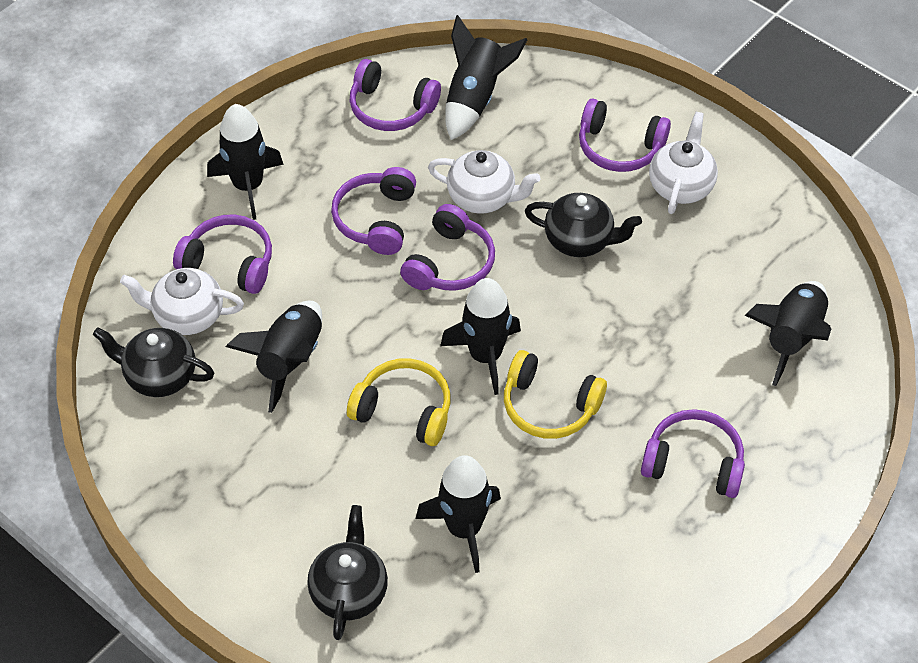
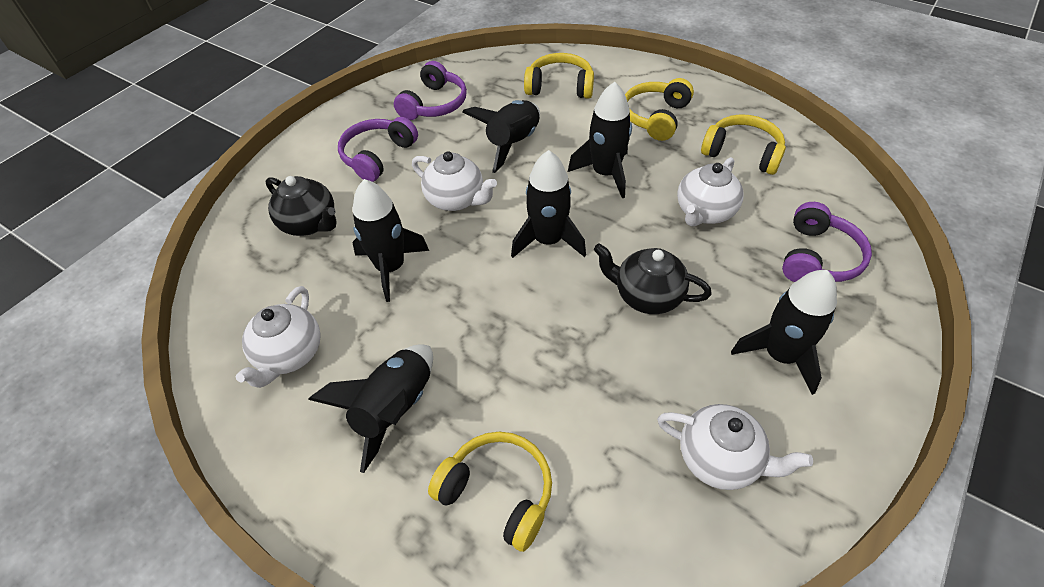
black teapot: [93,328,214,397] [307,505,388,640] [525,193,642,257] = 3 -> [266,176,337,236] [594,243,712,314] = 2
purple headphones: [173,214,272,294] [331,167,416,255] [349,59,441,131] [400,204,495,291] [579,99,671,172] [641,409,745,498] = 6 -> [338,117,418,182] [394,61,467,120] [782,202,872,282] = 3
white teapot: [120,268,244,335] [428,150,541,214] [649,112,718,214] = 3 -> [236,286,321,388] [412,151,497,211] [657,404,813,490] [677,157,744,227] = 4
yellow headphones: [347,358,451,446] [504,350,607,439] = 2 -> [428,432,552,552] [524,53,594,99] [625,78,694,141] [701,114,786,175] = 4

